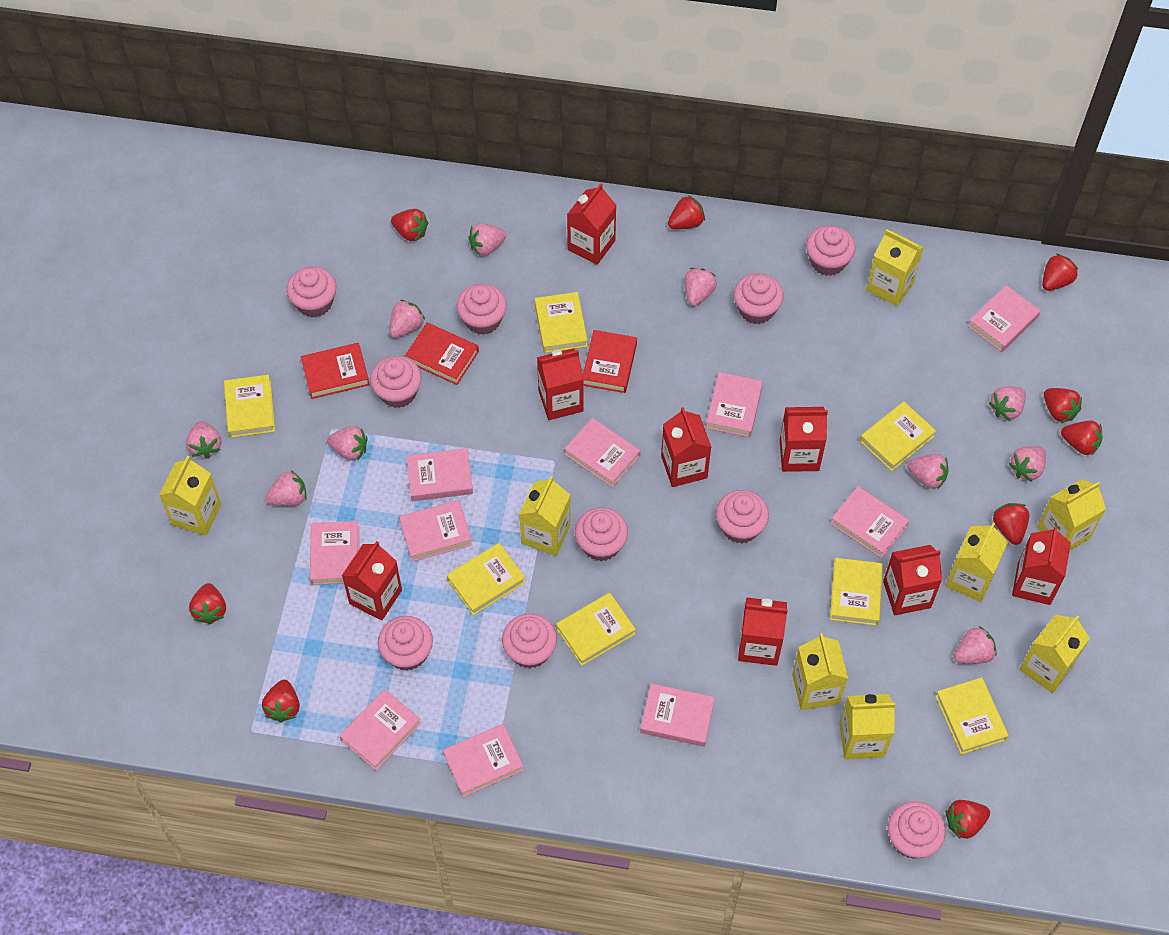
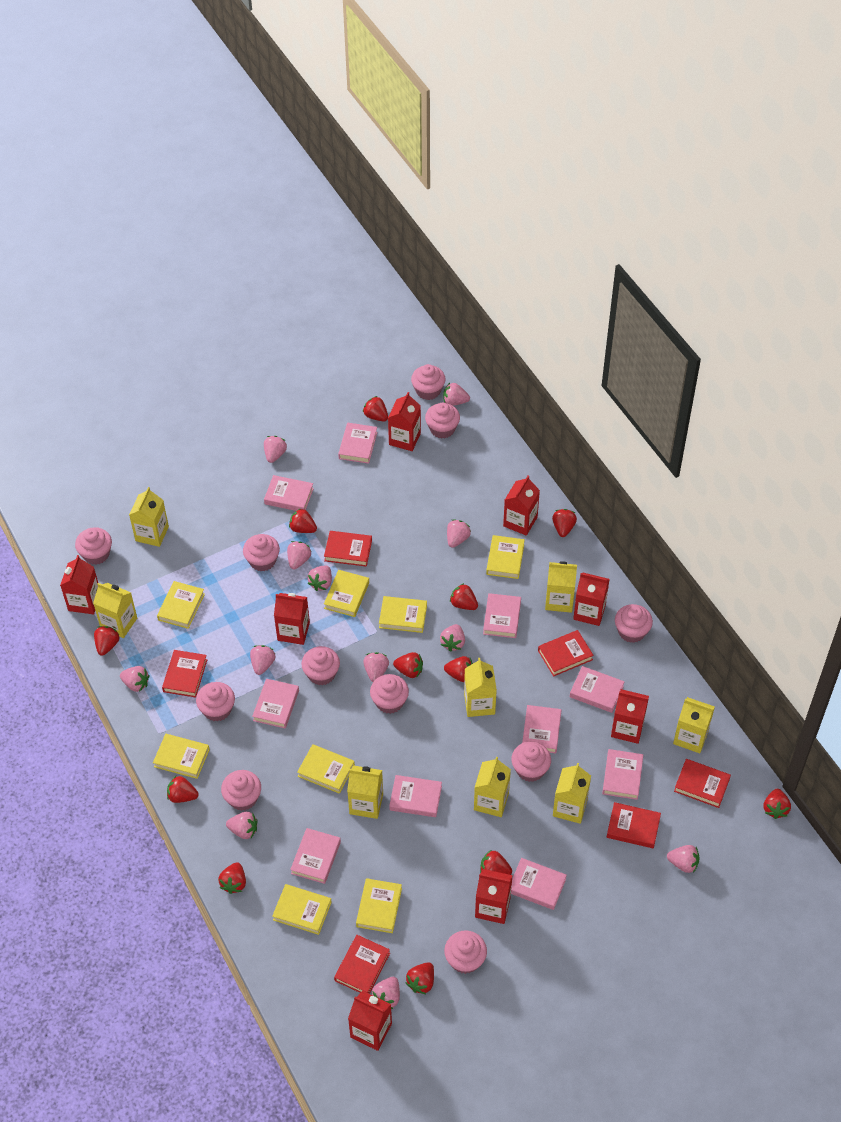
pink cupcake: [286,267,336,317] [370,356,421,408] [378,616,433,671] [457,284,507,335] [502,613,557,669] [575,507,628,561] [716,490,769,543] [734,273,784,324] [806,225,856,276] [888,801,946,859] = 10 -> [75,527,112,565] [196,682,235,722] [221,770,261,811] [243,534,280,571] [301,646,340,685] [370,674,409,714] [411,364,446,400] [425,403,460,439] [444,930,487,974] [511,741,551,782] [615,604,653,643] = 11
pink strawberry: [186,421,222,459] [265,471,307,506] [327,426,367,461] [389,300,425,338] [468,223,506,256] [684,268,717,306] [907,454,949,489] [954,626,997,664] [989,386,1026,421] [1009,446,1046,482] = 10 -> [120,666,150,692] [226,812,257,839] [250,645,275,675] [264,436,287,463] [287,541,311,570] [308,565,332,591] [363,652,389,682] [372,977,400,1009] [440,624,465,652] [443,383,470,406] [447,519,471,548] [667,845,699,873] = 12
red book: [301,343,370,399] [405,323,479,385] [583,330,637,393] = 3 -> [162,650,207,698] [324,531,372,567] [334,935,390,994] [538,630,594,677] [607,802,661,848] [674,759,731,808] = 6
red strawberry: [189,583,226,624] [262,680,300,723] [391,209,428,241] [668,195,705,229] [946,800,990,839] [993,503,1029,545] [1042,254,1078,291] [1044,388,1082,423] [1061,421,1102,456] = 9 -> [94,626,119,656] [167,776,199,803] [218,862,246,894] [289,508,317,533] [363,396,388,421] [393,652,423,678] [406,962,434,994] [444,656,473,682] [450,583,478,610] [480,850,512,875] [552,509,577,537] [764,789,791,819] = 12
yellow book: [224,375,275,438] [447,543,526,615] [534,292,588,353] [556,593,636,666] [830,558,883,626] [860,402,936,471] [935,677,1009,755] = 7 -> [153,734,210,779] [157,581,205,629] [272,884,332,935] [297,744,355,794] [324,570,369,617] [356,878,402,933] [379,596,427,633] [486,535,525,579] = 8

